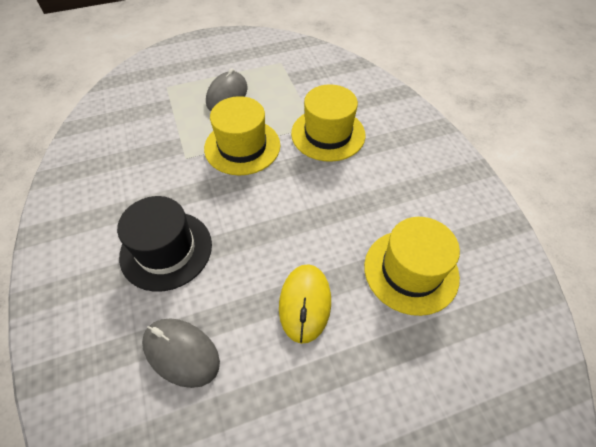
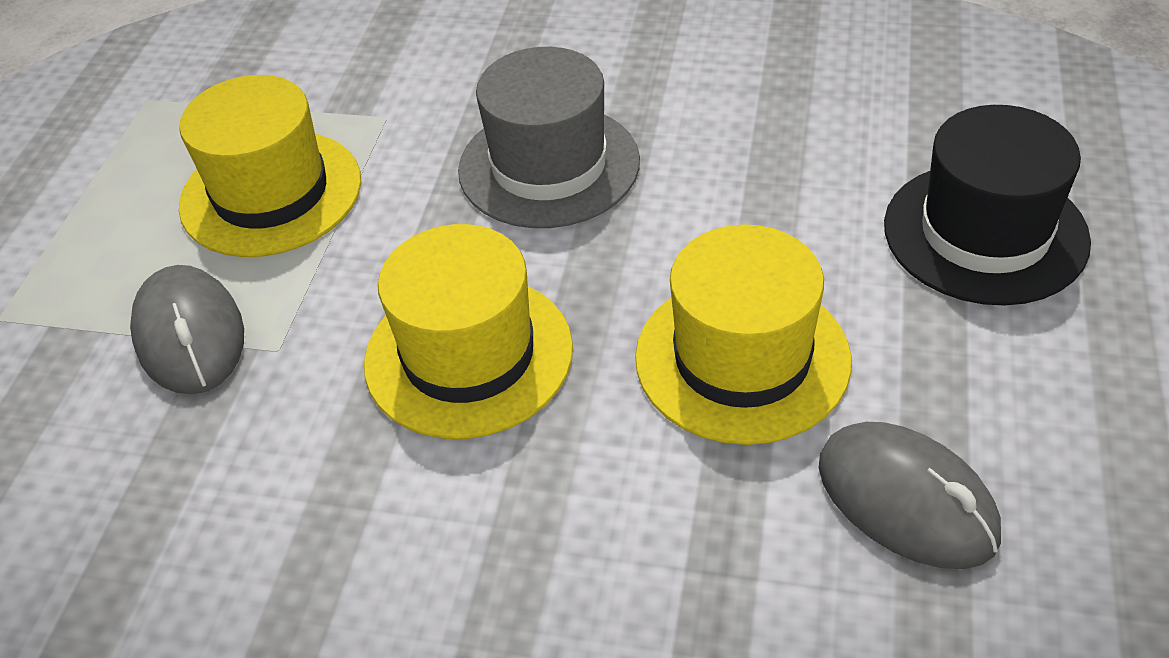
grey hat: none = 0 -> [458,47,640,228] = 1
yellow mouse: [279,264,331,344] = 1 -> none = 0

